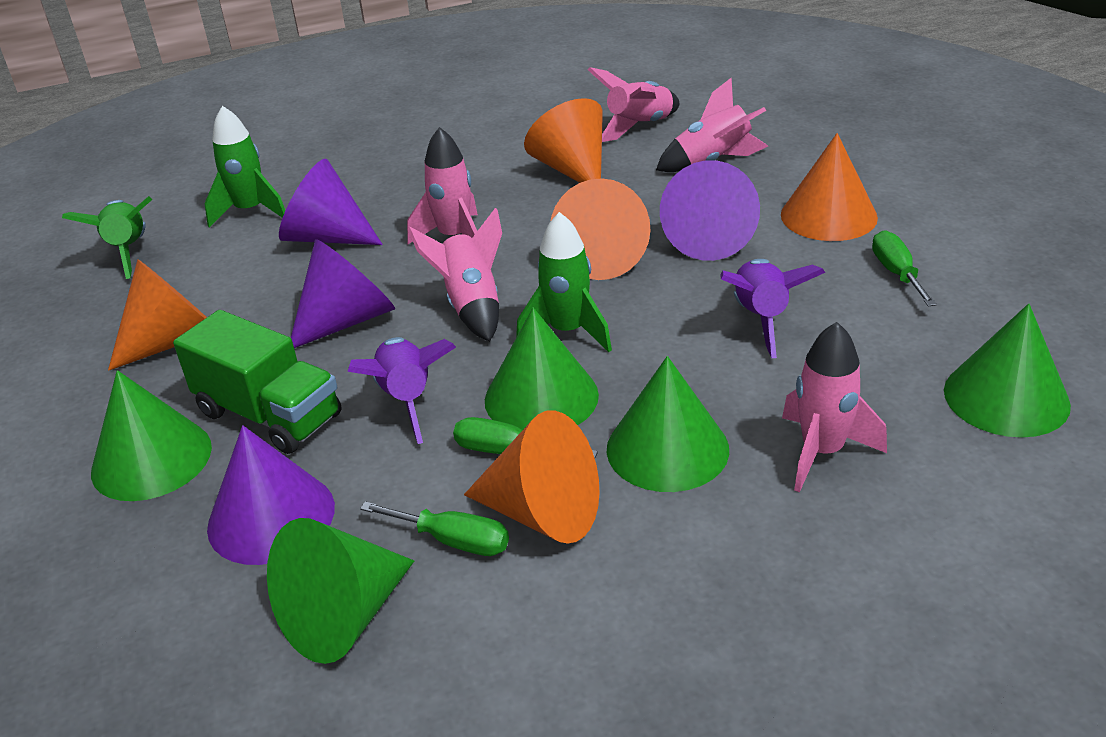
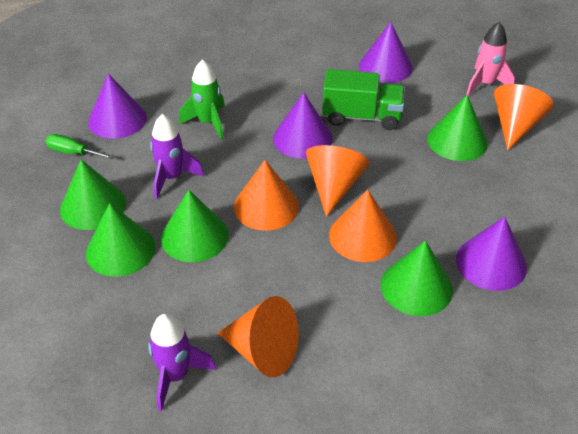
green rocket: [62,196,153,279] [204,106,285,227] [516,212,612,352] = 3 -> [179,59,225,140] = 1
green screwdriver: [360,501,509,556] [453,417,598,458] [872,230,937,307] = 3 -> [46,134,114,159] = 1
pink rocket: [407,127,478,244] [407,208,502,342] [588,67,679,142] [656,78,768,172] [782,322,887,492] = 5 -> [466,22,515,96] = 1

